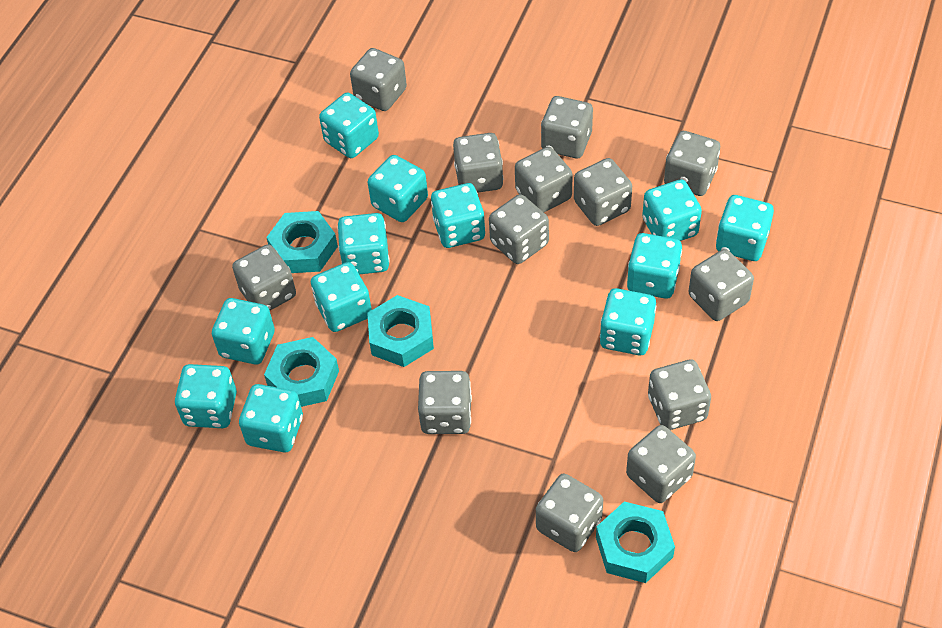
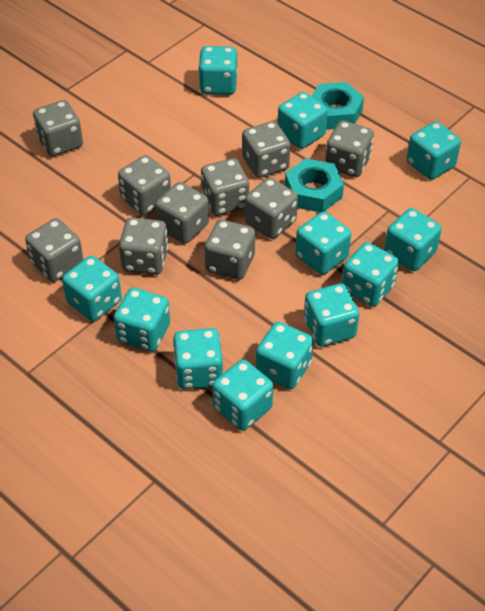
grey dice: [232,244,296,310] [350,48,407,111] [418,371,472,434] [453,133,503,193] [489,194,549,264] [515,147,573,212] [536,474,603,552] [541,96,593,159] [574,158,632,226] [626,425,696,503] [648,360,711,430] [664,131,720,196] [688,249,754,321] = 13 -> [25,218,83,282] [33,100,83,156] [118,155,171,215] [119,217,168,275] [155,182,209,244] [201,158,249,216] [204,219,255,280] [242,121,290,178] [245,177,298,239] [325,121,374,177] = 10
turquoise nut: [264,337,339,407] [266,211,338,273] [367,295,434,367] [596,501,675,583] = 4 -> [285,158,344,212] [312,82,364,130] = 2

